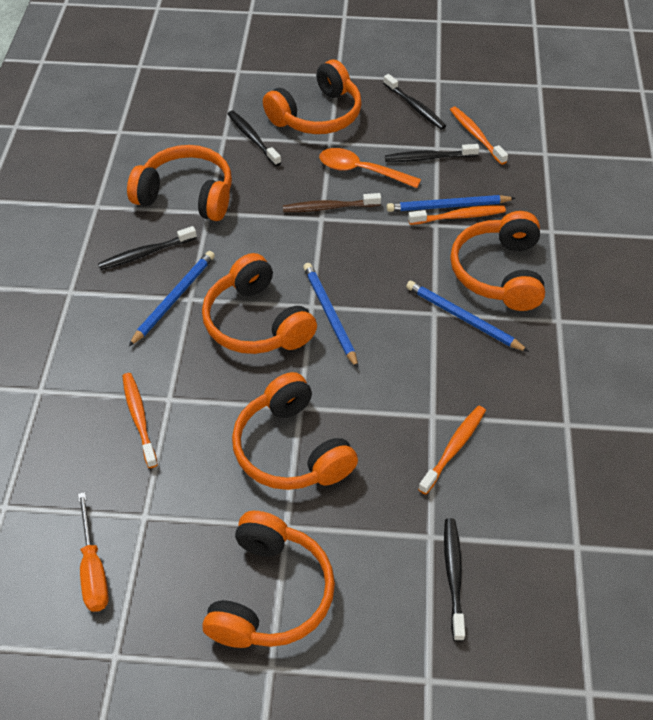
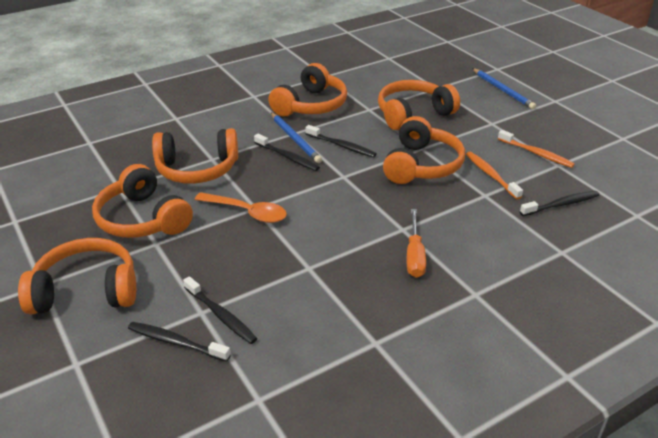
blue pencil: [129,251,215,346] [303,263,358,369] [387,195,516,212] [406,281,529,352] = 4 -> [271,113,322,163] [472,68,536,109] = 2
brown toothbrush: [283,193,381,212] = 1 -> none = 0
orange toothbrush: [122,373,158,468] [408,205,506,225] [418,405,486,495] [450,107,508,165] = 4 -> [466,152,523,200] [498,130,575,168] = 2

